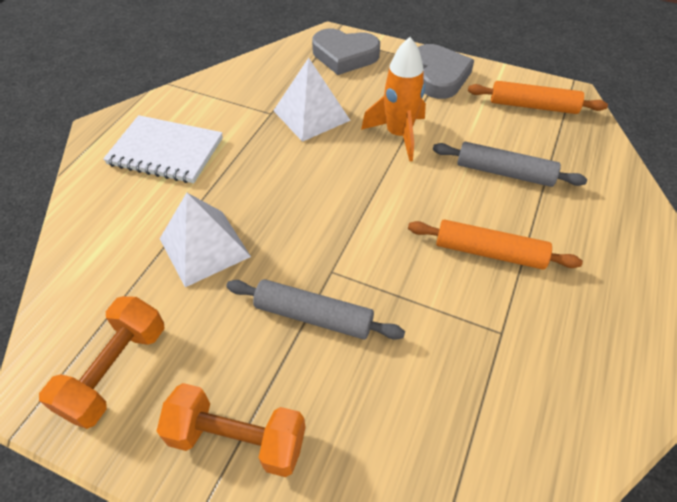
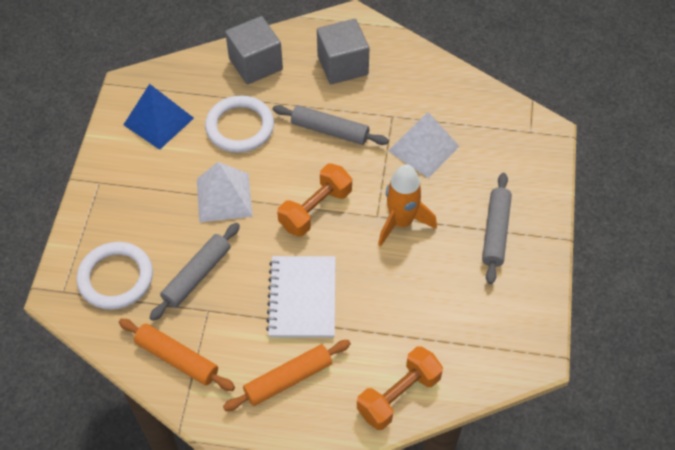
blue pyramid: none = 0 -> [123,84,194,150] = 1
grey cube: none = 0 -> [225,16,283,85] [317,19,369,84] = 2
grey heart: [312,29,380,75] [418,44,474,99] = 2 -> none = 0
grey rolling pin: [226,279,405,340] [433,142,587,187] = 2 -> [149,223,240,321] [273,105,389,145] [482,173,512,284] = 3
white ring: none = 0 -> [77,242,153,310] [205,95,274,153] = 2

